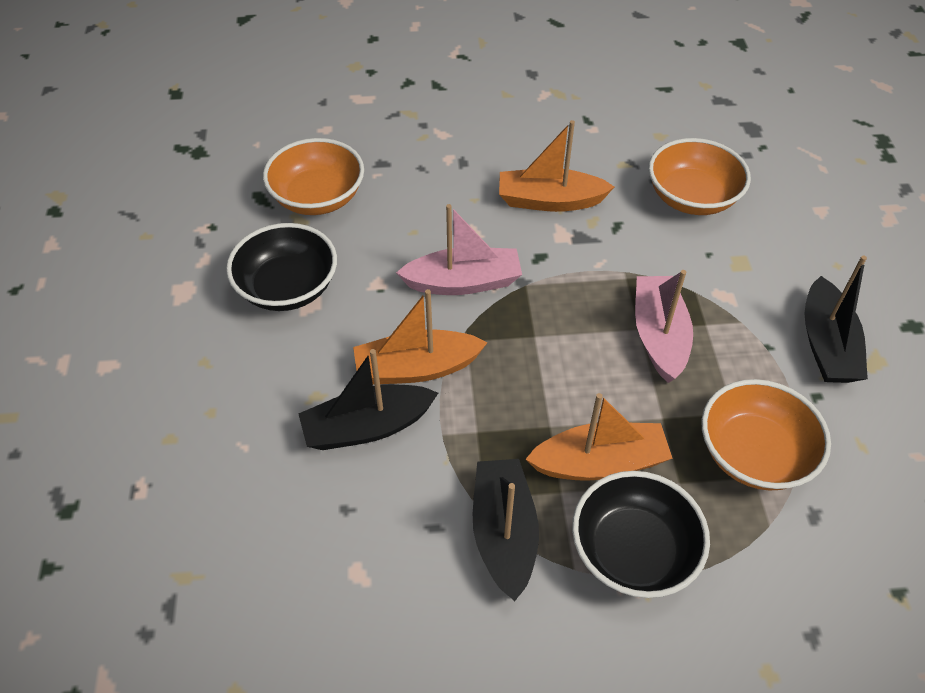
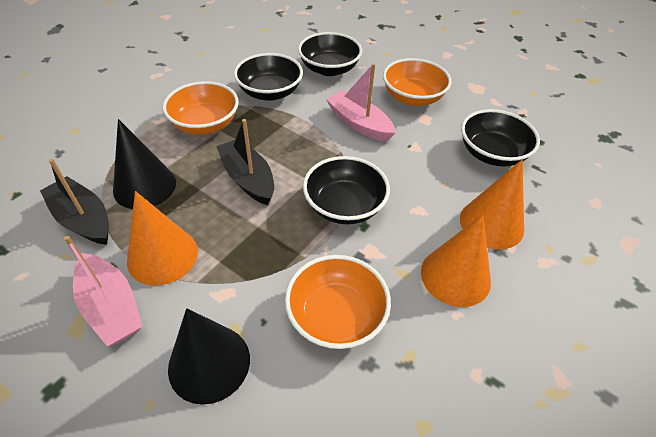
black boat: [298,349,438,450] [473,459,539,601] [805,256,868,383] = 3 -> [40,159,109,245] [216,119,274,205] = 2
black bowl: [226,223,337,311] [572,471,710,598] = 2 -> [234,53,303,101] [298,32,362,76] [303,156,390,225] [461,109,540,167] = 4
black cone: none = 0 -> [113,119,176,209] [168,308,250,405] = 2
orange boat: [353,289,488,385] [499,120,615,212] [526,393,673,481] = 3 -> none = 0
orange cone: none = 0 -> [127,191,198,286] [421,214,491,307] [460,159,524,249] = 3

